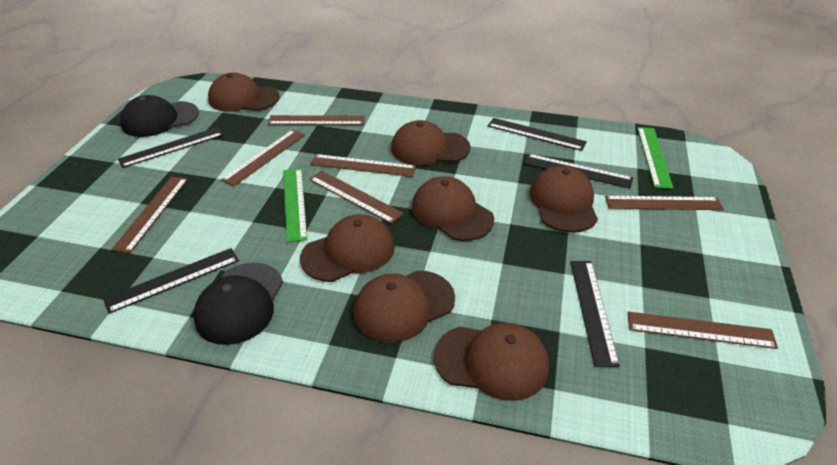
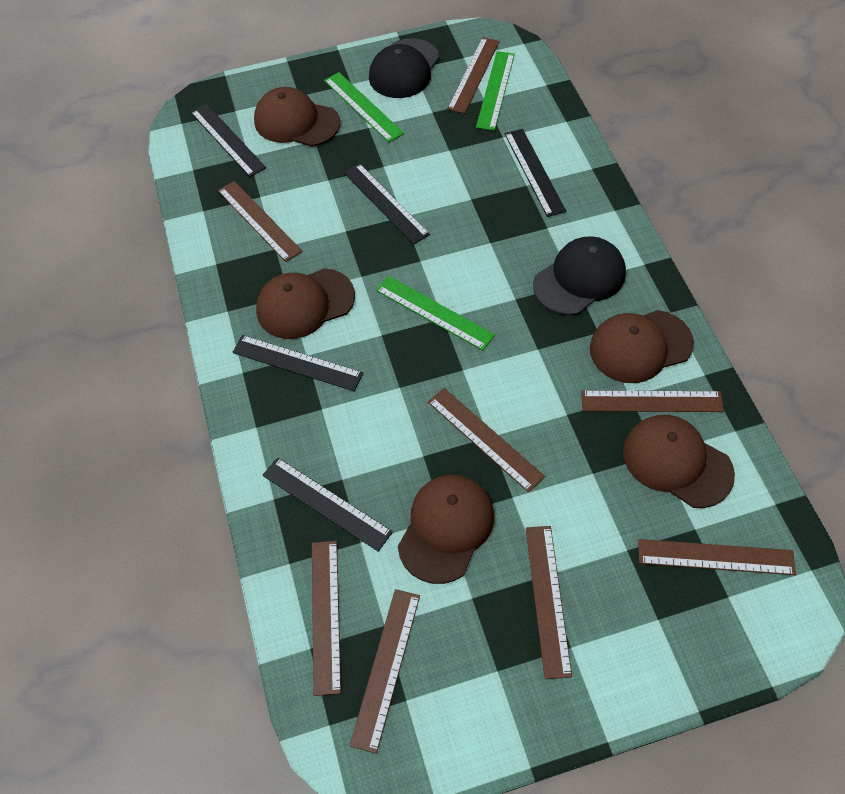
brown cap: [208,73,280,112] [300,214,395,282] [354,270,455,343] [391,120,471,165] [412,176,494,241] [434,323,549,401] [529,165,598,233] = 7 -> [254,87,340,147] [256,268,355,339] [398,475,494,584] [590,310,694,383] [623,415,735,508] = 5
brown ruler: [111,176,188,253] [221,130,305,186] [268,115,365,125] [309,171,404,224] [310,154,416,177] [605,196,724,210] [628,312,778,349] = 7 -> [218,181,303,262] [312,541,341,696] [350,589,420,754] [428,388,545,492] [447,37,500,114] [526,526,572,679] [581,390,724,412] [638,539,796,575] = 8
green ruler: [284,168,307,243] [637,127,673,189] = 2 -> [324,72,404,142] [376,276,495,351] [476,51,515,131] = 3

